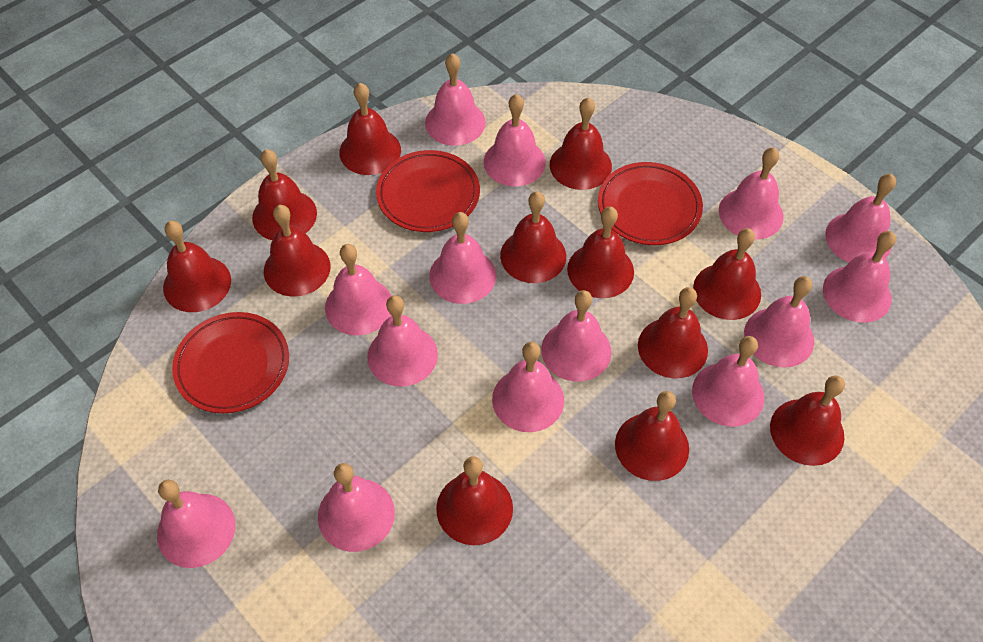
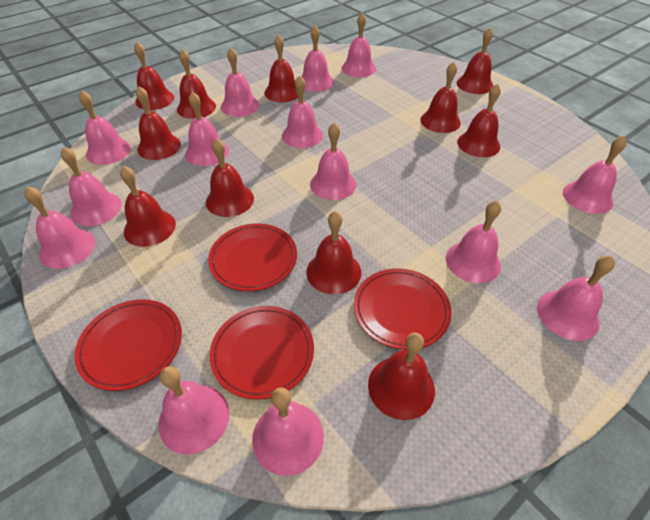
red bell: [163,221,231,312] [252,149,317,240] [264,205,331,297] [339,83,401,175] [436,456,513,545] [500,191,566,283] [550,97,612,190] [567,207,634,298] [615,391,689,481] [638,287,708,378] [693,228,761,320] [770,375,845,466] = 12 -> [120,166,176,247] [134,42,174,110] [136,86,181,160] [177,49,216,119] [206,138,254,217] [264,35,298,102] [307,211,361,294] [368,333,435,420] [420,62,461,133] [456,27,493,94] [457,83,501,157] = 11
red plate: [172,312,289,413] [376,150,480,232] [598,162,703,245] = 3 -> [75,299,182,391] [208,224,297,291] [210,306,314,400] [354,268,451,350] = 4

